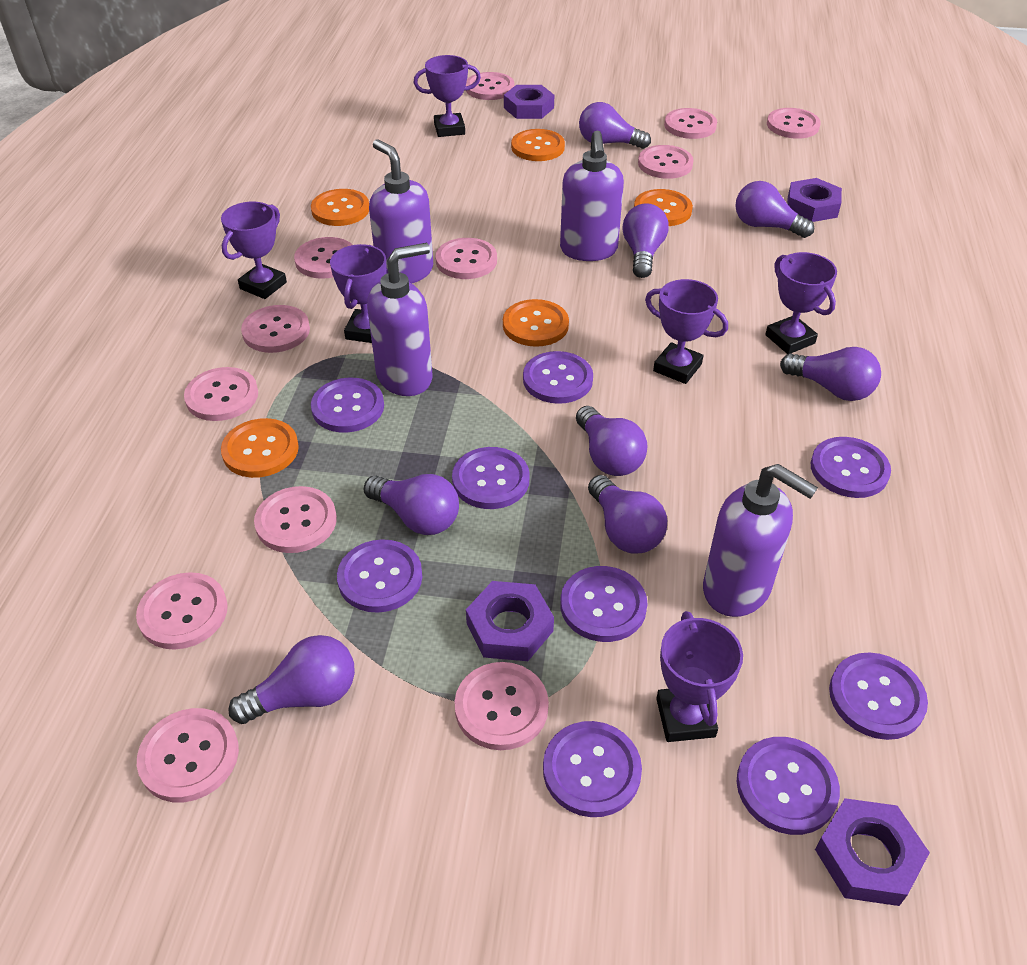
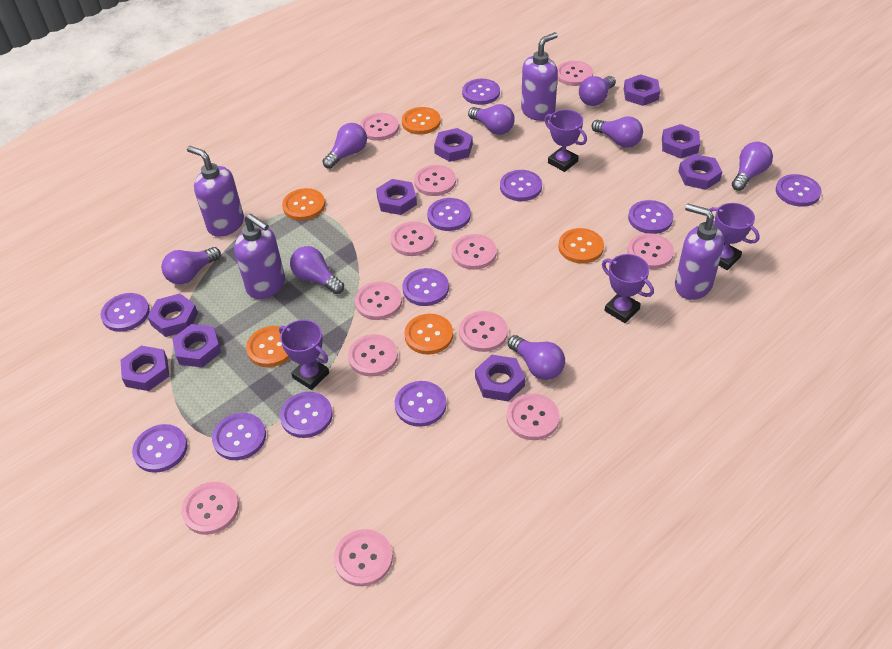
purple button: [311,378,384,433] [337,539,422,613] [452,447,530,509] [523,351,593,404] [543,721,642,817] [560,566,647,642] [737,737,840,835] [811,437,891,498] [829,652,928,740] = 9 -> [101,293,150,332] [132,424,188,473] [212,413,266,460] [280,392,333,438] [395,381,447,427] [402,268,449,306] [427,198,471,231] [462,79,500,105] [500,170,542,201] [628,200,673,234] [776,174,822,207] = 11
purple nut: [466,581,554,661] [504,85,554,119] [787,178,842,222] [815,798,930,906] = 4 -> [120,346,169,391] [148,294,198,337] [172,324,221,368] [376,179,417,215] [434,128,473,162] [475,355,525,402] [624,74,660,106] [662,124,700,159] [678,154,722,190] = 9
purple trophy: [221,202,287,299] [330,244,387,343] [414,55,481,137] [645,279,728,384] [656,611,743,742] [765,252,837,354] = 6 -> [279,320,329,390] [544,110,587,172] [602,254,654,323] [710,203,760,270] = 4

